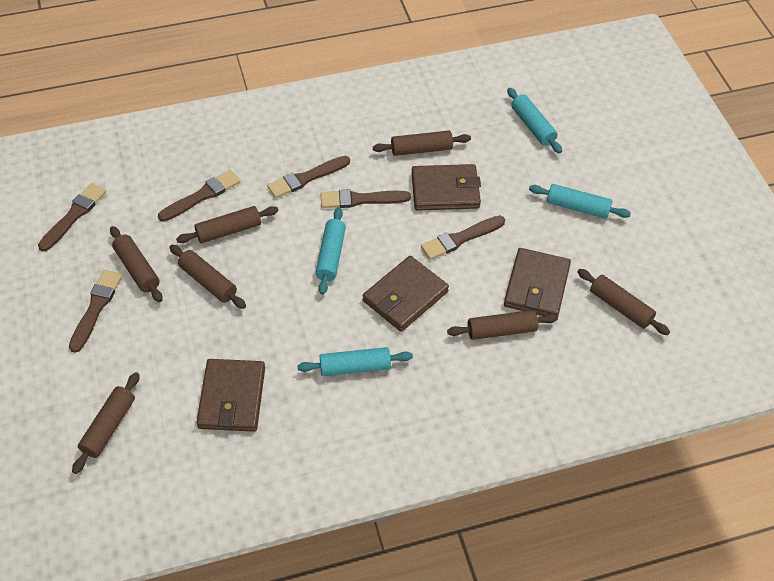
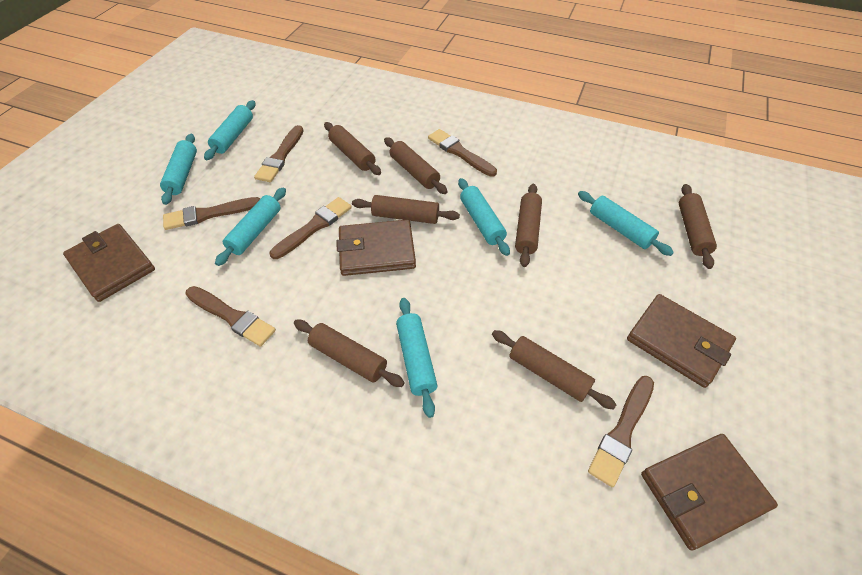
turquoise rolling pin: [297,347,413,376] [316,207,346,295] [507,88,562,154] [529,184,631,219] = 4 -> [160,134,197,205] [204,100,255,160] [215,187,286,266] [396,298,438,418] [458,178,510,256] [578,191,674,256] = 6

